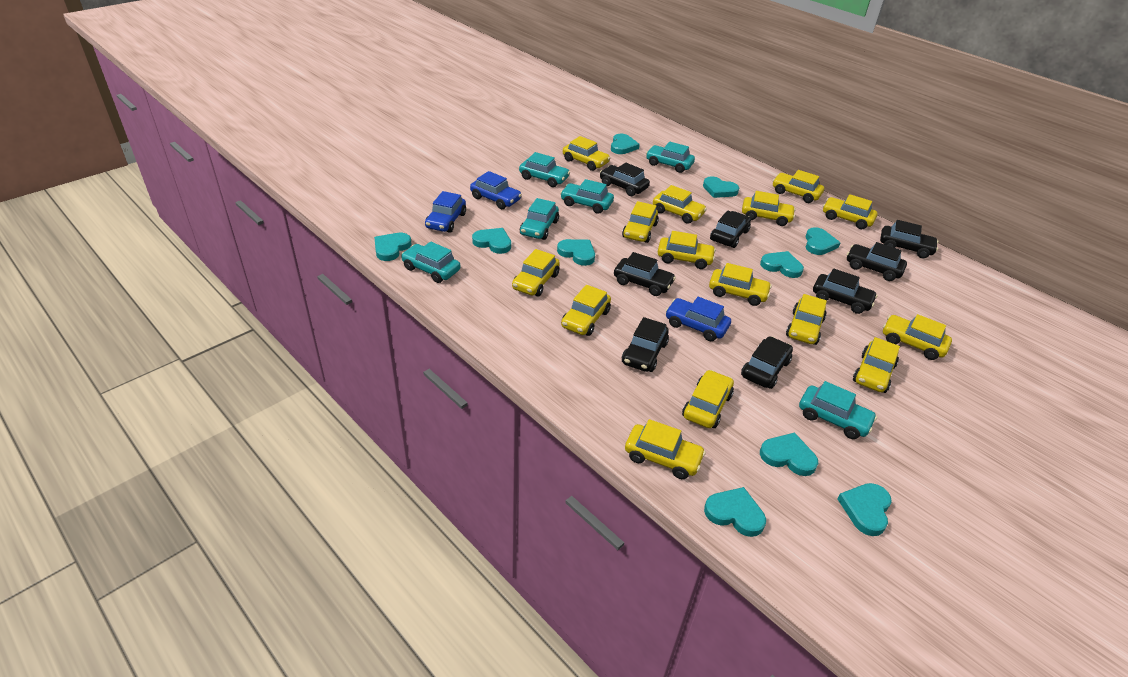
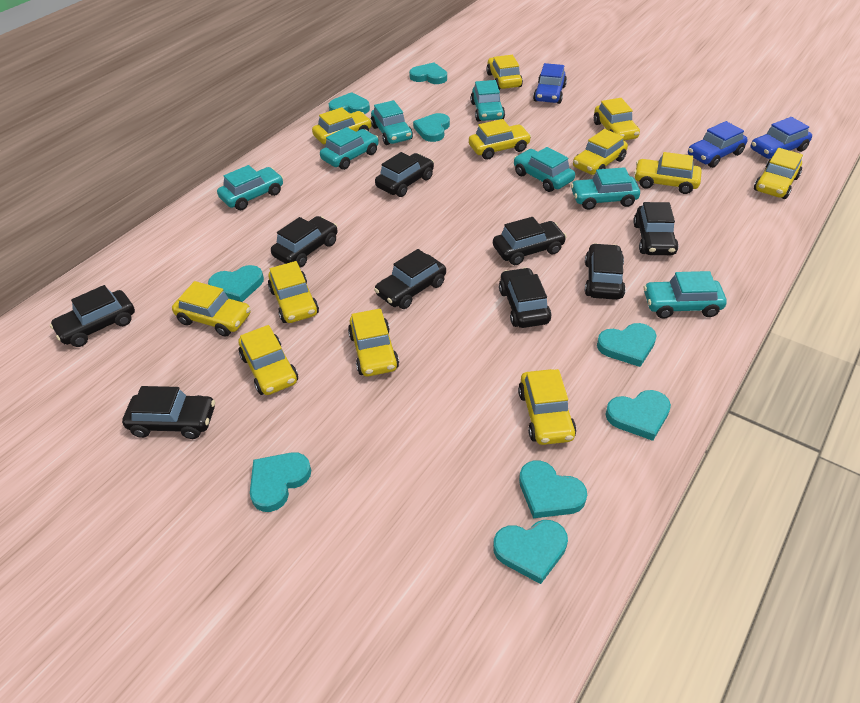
black car: [600,162,650,196] [614,252,676,296] [622,317,669,372] [710,210,751,248] [741,336,793,389] [813,268,878,314] [847,242,907,281] [880,220,939,258] = 8 -> [50,285,135,347] [122,386,215,439] [271,216,338,267] [374,249,446,309] [375,152,434,197] [493,217,567,265] [499,267,551,328] [585,243,626,300] [633,202,678,255] = 9
turquoise car: [401,242,461,283] [519,152,570,187] [520,198,559,240] [560,179,614,214] [646,142,695,173] [799,381,877,439] = 6 -> [217,165,283,210] [320,127,379,170] [371,100,413,145] [471,80,505,122] [514,147,575,192] [571,167,640,210] [644,271,727,319] = 7
turquoise heart: [374,233,411,261] [472,228,511,254] [557,239,595,266] [611,134,640,154] [703,177,739,198] [704,487,766,537] [760,251,804,278] [760,433,818,476] [805,227,841,255] [837,483,892,536] = 10 -> [208,265,264,302] [250,452,311,512] [329,92,370,114] [409,63,447,84] [413,113,450,142] [493,520,568,584] [519,460,587,518] [597,323,657,367] [605,390,671,441] = 9
yellow car: [512,249,560,296] [561,285,611,336] [563,136,610,171] [622,201,659,243] [625,419,706,479] [653,185,707,224] [658,231,716,269] [682,370,734,428] [709,263,772,306] [742,191,796,226] [772,170,824,203] [786,294,827,345] [823,194,878,229] [853,337,900,393] [883,314,952,360] = 15 -> [172,281,251,337] [239,325,298,395] [268,261,319,323] [312,107,372,144] [348,308,399,377] [469,119,531,160] [486,55,523,90] [518,369,576,445] [573,129,628,175] [594,98,640,141] [634,152,702,194] [754,148,803,199] = 12

